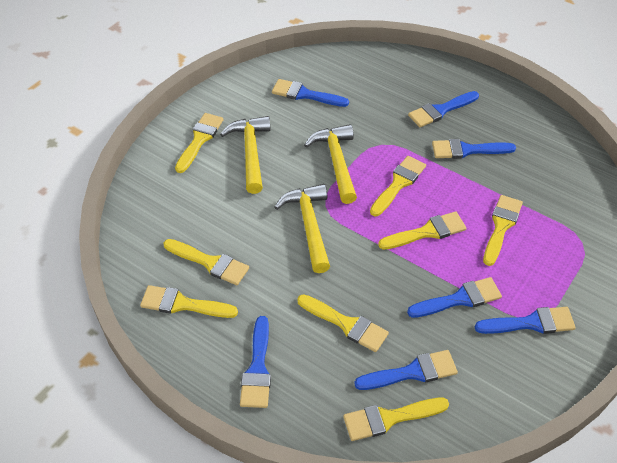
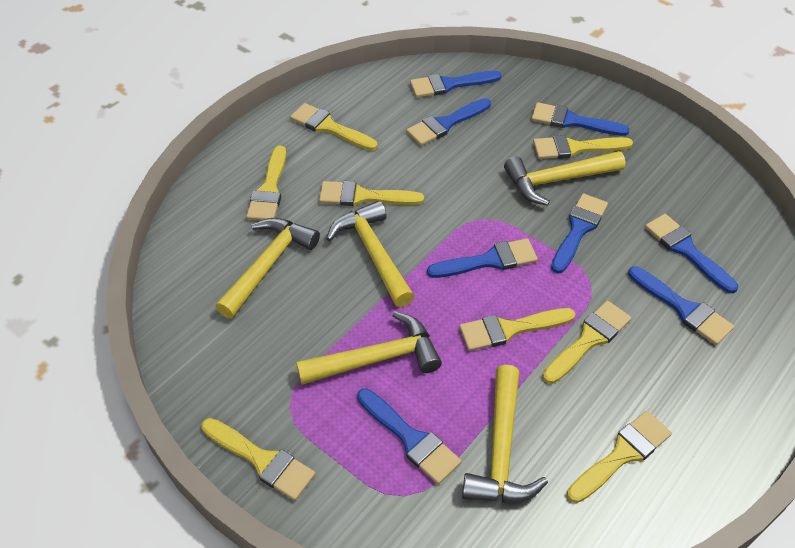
blue brush: [240,316,271,408] [272,79,349,107] [354,350,458,390] [407,277,502,318] [408,91,479,127] [432,139,516,159] [475,307,576,334] = 7 -> [357,388,462,484] [406,98,491,146] [410,71,502,98] [427,238,538,278] [531,102,630,136] [551,194,608,274] [628,266,734,345] [645,214,738,293] = 8
yellow hammer: [220,116,270,194] [274,184,330,273] [304,124,357,204] = 3 -> [215,218,320,319] [296,311,442,385] [326,200,414,307] [462,365,548,503] [504,151,626,206] = 5

